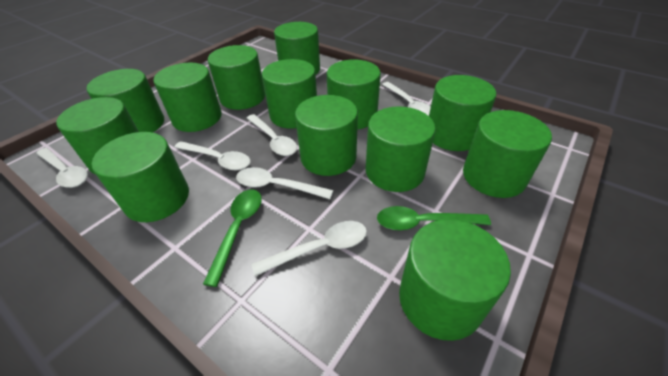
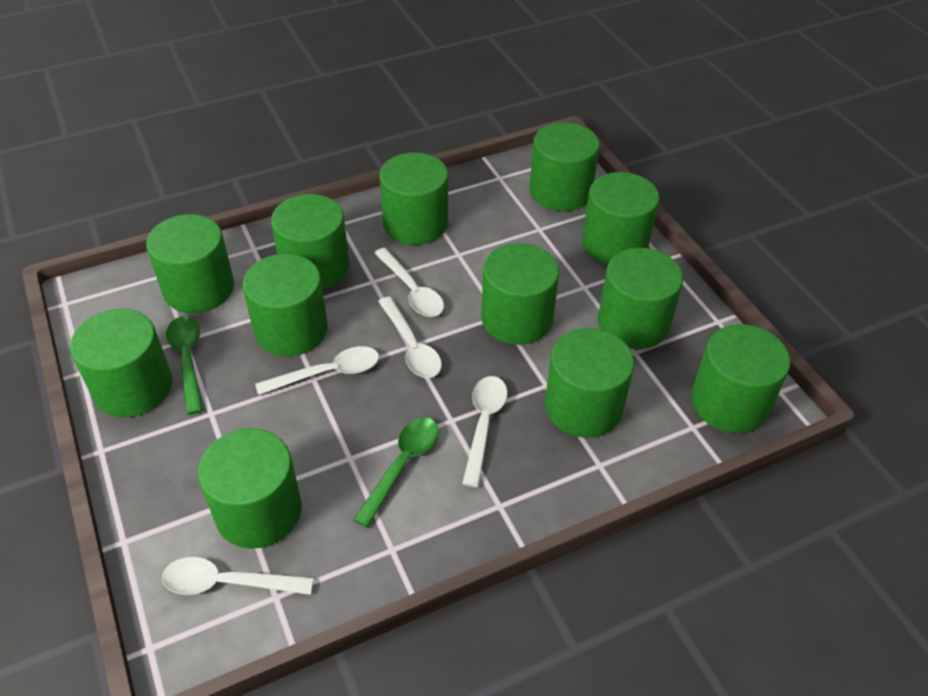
green cylinder: [56,97,139,175] [86,69,164,133] [92,132,189,222] [153,63,222,132] [208,45,265,110] [262,59,317,129] [274,22,320,75] [295,95,358,176] [327,59,381,130] [366,106,436,192] [399,219,511,341] [429,75,496,151] [463,110,552,198] = 13 -> [70,309,172,417] [146,214,234,313] [198,428,302,548] [243,254,328,356] [271,194,349,289] [379,152,448,245] [481,243,559,345] [529,122,599,211] [545,328,634,438] [582,172,660,264] [598,248,683,349] [691,324,790,433] = 12
white spoon: [36,148,88,188] [174,141,250,170] [236,167,333,199] [247,114,297,156] [251,221,367,276] [382,82,431,116] = 6 -> [162,557,314,595] [255,346,379,395] [374,248,444,317] [378,296,442,378] [462,376,508,487] = 5

